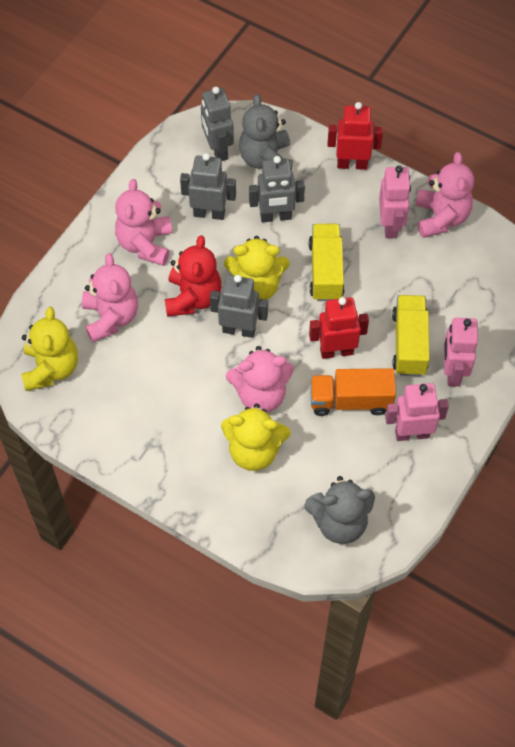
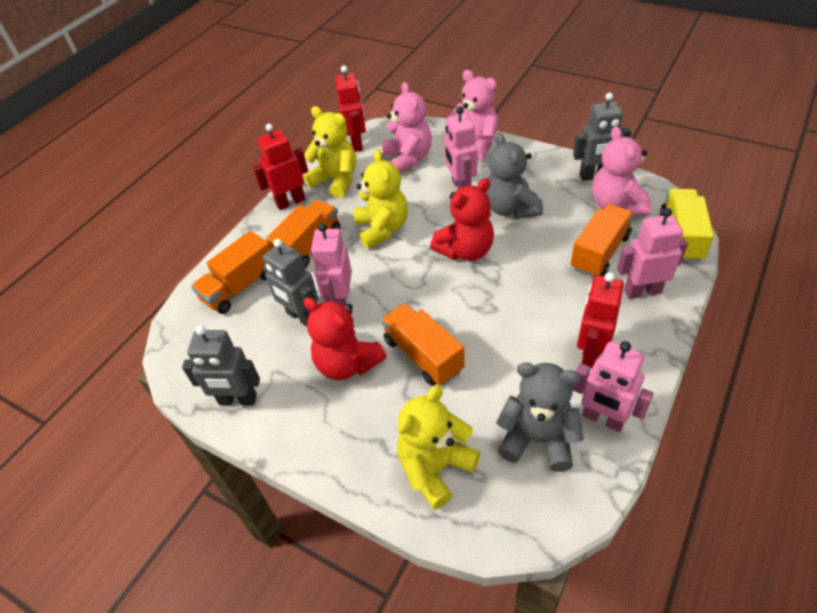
grey robot: [180,153,236,220] [201,87,234,161] [210,275,268,338] [249,156,305,222] = 4 -> [182,325,260,405] [263,239,318,327] [573,93,631,181] = 3
orange truck: [310,368,396,416] = 1 -> [191,231,271,314] [266,200,340,268] [381,303,465,386] [571,204,634,278] = 4
pink robot: [379,166,411,238] [385,383,449,441] [444,318,478,387] = 3 -> [311,223,352,306] [444,106,477,189] [572,341,654,432] [617,208,688,299] = 4
pink teddy bear: [82,253,138,342] [115,179,172,266] [226,346,294,413] [415,152,474,238] = 4 -> [382,82,432,173] [448,70,498,162] [592,126,652,215] = 3
red robot: [309,297,369,359] [327,102,383,170] = 2 -> [252,124,308,210] [335,65,366,152] [577,272,624,368] = 3
red teddy bear: [165,235,221,317] = 1 -> [303,297,387,380] [430,178,494,261] = 2
yellow truck: [309,224,345,301] [392,295,430,376] = 2 -> [660,188,714,262] = 1

